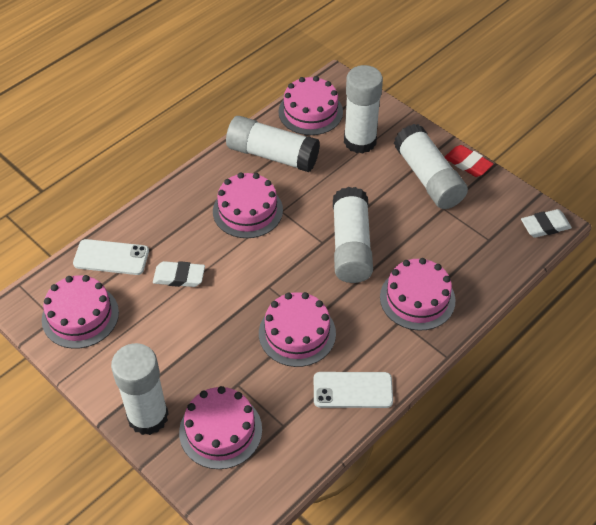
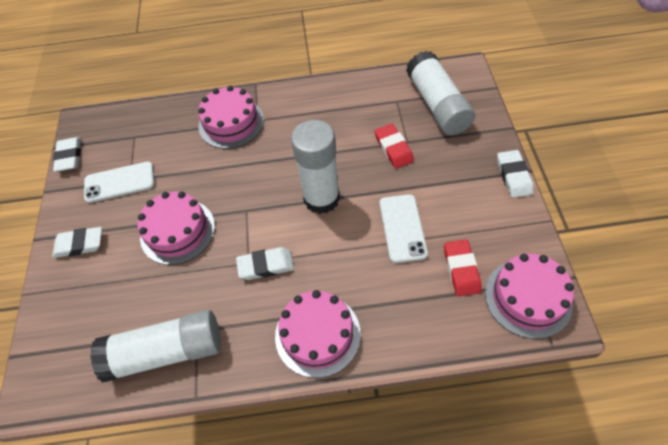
pink cake: [42,275,119,349] [179,386,262,469] [213,172,283,238] [259,292,336,367] [278,76,343,135] [380,258,456,331] = 6 -> [138,192,215,265] [198,86,264,149] [275,290,361,378] [485,254,574,339] = 4
red eraser: [445,145,493,177] = 1 -> [374,124,414,169] [444,239,482,296] = 2
white eraser: [153,261,205,287] [521,209,572,238] = 2 -> [52,227,102,258] [53,137,81,172] [236,247,294,280] [497,150,534,198] = 4
white glue stick: [111,343,169,435] [226,116,320,172] [333,187,373,283] [344,65,383,154] [394,124,468,209] = 5 -> [90,310,221,383] [291,120,340,214] [406,51,475,136] = 3

